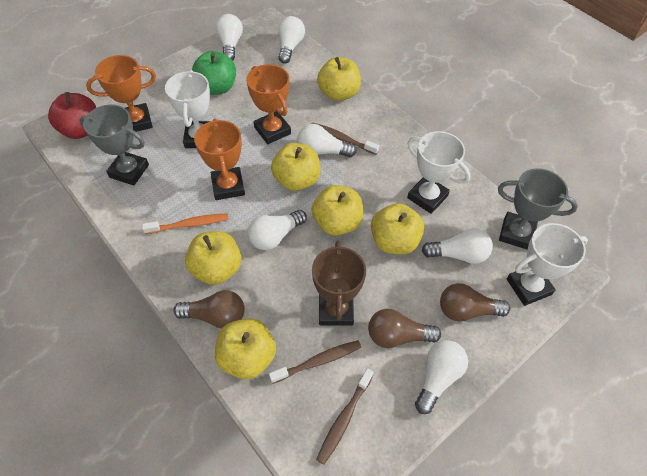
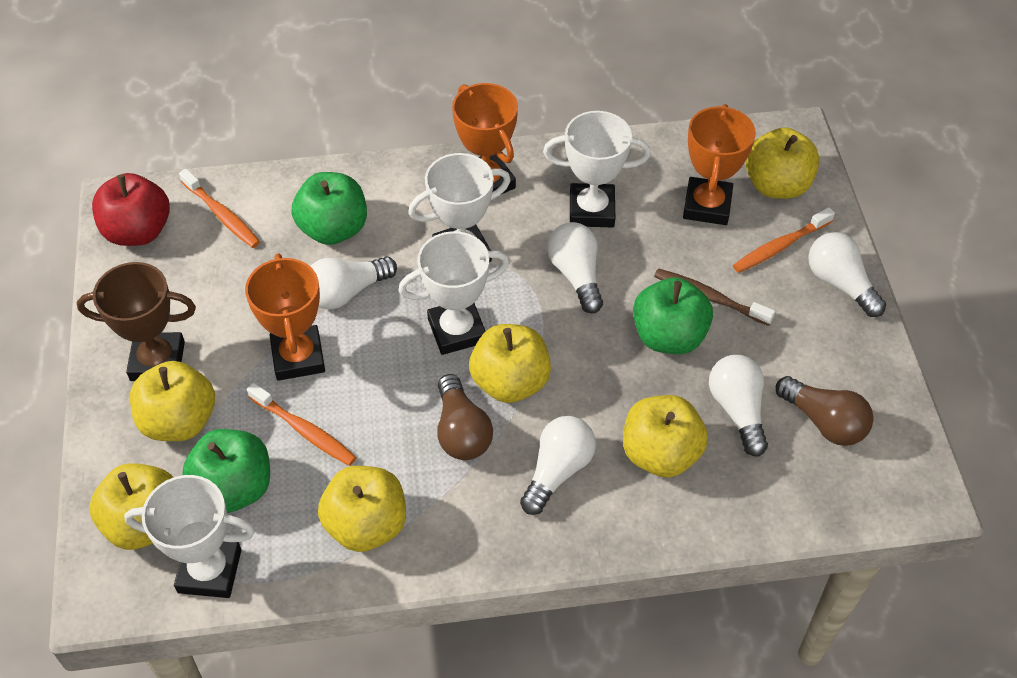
brown light bulb: [173,290,245,329] [368,309,441,348] [440,283,510,322] = 3 -> [437,374,493,460] [776,376,874,446] = 2
brown toothbrush: [269,340,361,384] [312,123,379,155] [316,368,374,465] = 3 -> [654,268,775,326] = 1
green apple: [192,51,236,95] = 1 -> [182,429,270,513] [291,172,367,245] [633,277,713,354] = 3
grey trophy: [79,104,149,186] [498,168,578,250] = 2 -> none = 0
orange toothbrush: [142,213,229,234] = 1 -> [179,169,260,248] [247,383,357,466] [733,207,835,273] = 3
white light bulb: [216,14,243,61] [248,210,307,250] [278,16,305,63] [297,124,357,157] [415,340,468,414] [422,228,493,264] = 6 -> [310,257,397,309] [520,416,596,515] [547,222,603,313] [709,355,768,457] [808,232,886,317] = 5
white trophy: [165,70,210,148] [407,131,471,214] [507,223,588,306] = 3 -> [124,475,255,598] [399,231,509,355] [408,153,511,262] [543,111,651,227] = 4

